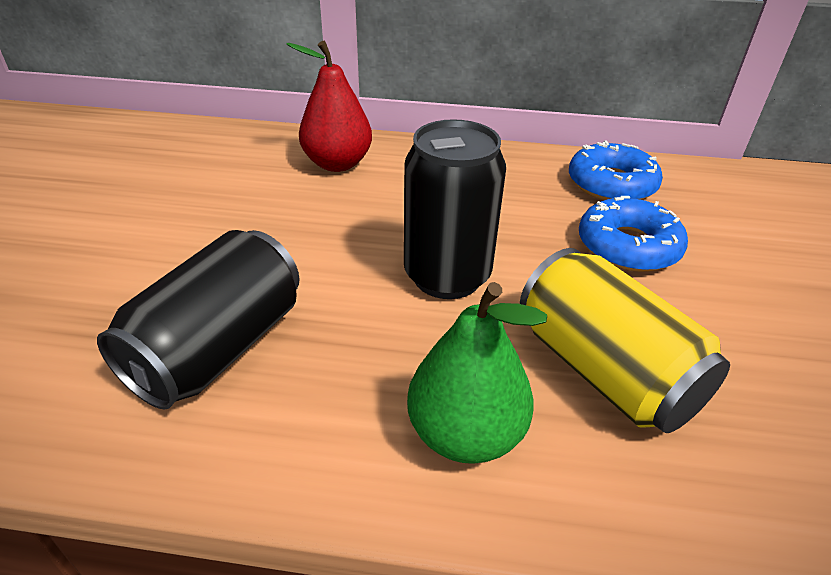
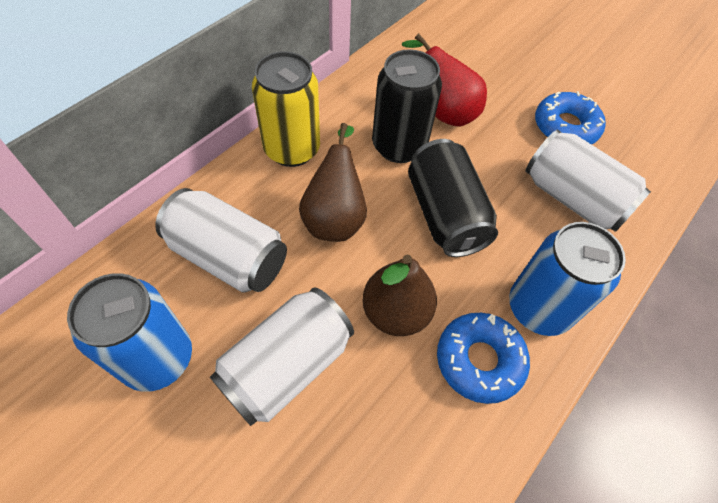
blue can: none = 0 -> [67,273,192,392] [509,222,626,336] = 2
brown pear: none = 0 -> [299,123,367,242] [363,254,437,336] = 2
green pear: [407,282,547,464] = 1 -> none = 0
white can: none = 0 -> [155,188,287,293] [210,287,354,426] [525,130,651,232] = 3

